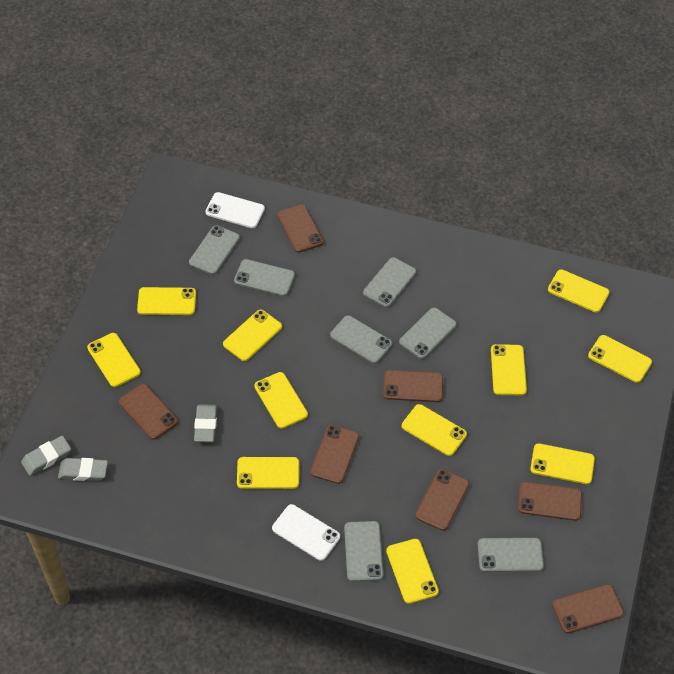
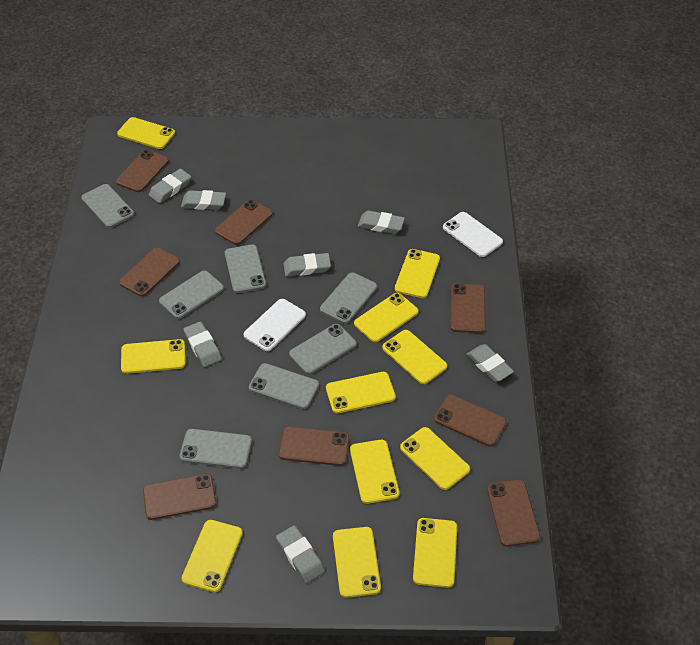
brown phone: [119,384,178,440] [277,204,324,253] [310,425,359,484] [383,370,443,402] [415,469,469,531] [518,482,582,521] [552,584,624,633] = 7 -> [116,150,169,192] [119,247,180,297] [143,474,216,520] [215,200,273,245] [279,427,349,466] [434,395,506,447] [451,284,486,333] [487,480,540,547] = 8
grey eraser: [21,436,71,476] [58,458,108,481] [194,404,217,442] = 3 -> [149,169,191,203] [181,190,226,210] [183,322,222,367] [276,525,325,583] [283,253,331,276] [358,211,405,234] [466,344,514,382] = 7

